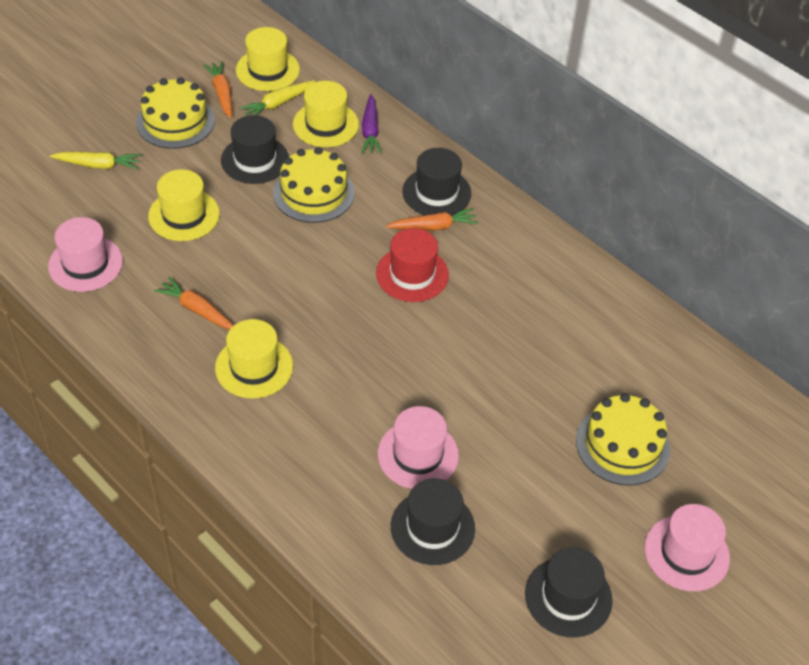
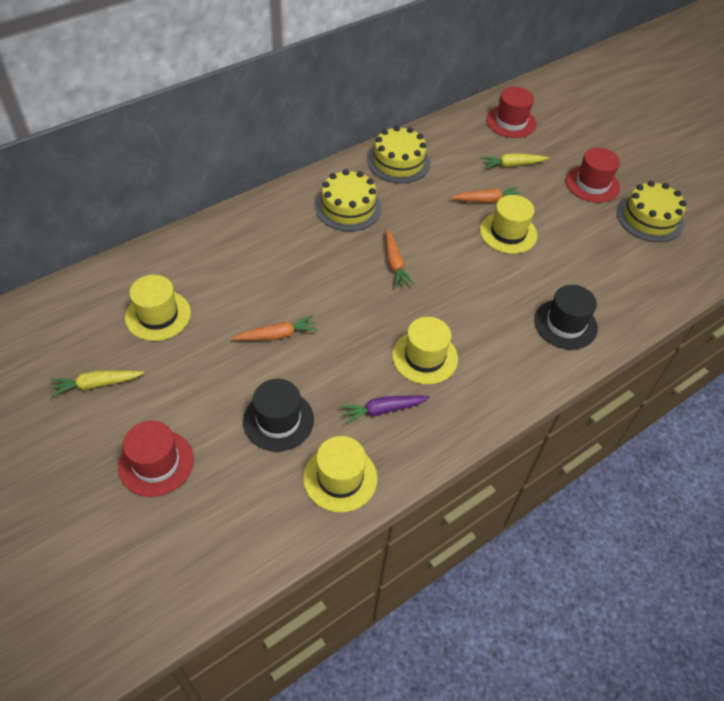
black hat: [221,115,289,184] [391,478,475,565] [403,148,471,216] [525,547,613,638] = 4 -> [243,379,314,452] [534,285,598,350] = 2
pink hat: [48,217,123,292] [378,406,459,489] [645,504,730,591] = 3 -> none = 0
red hat: [376,228,449,302] = 1 -> [118,420,194,497] [486,87,537,138] [566,147,620,203] = 3

